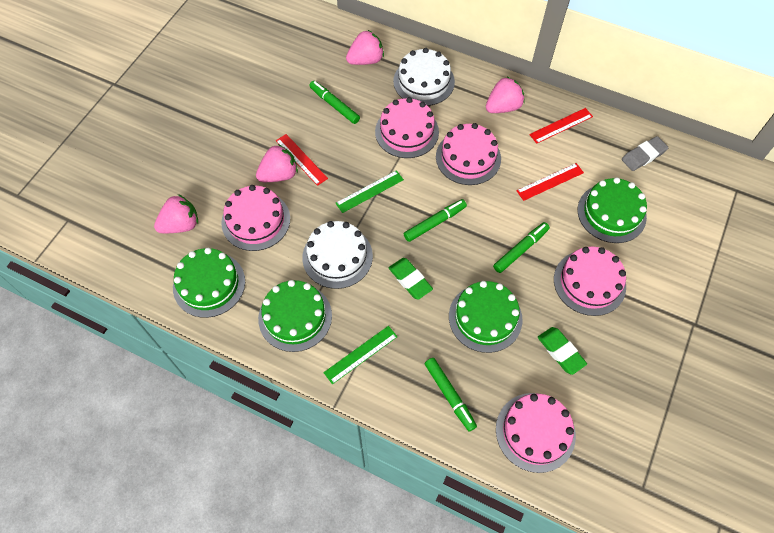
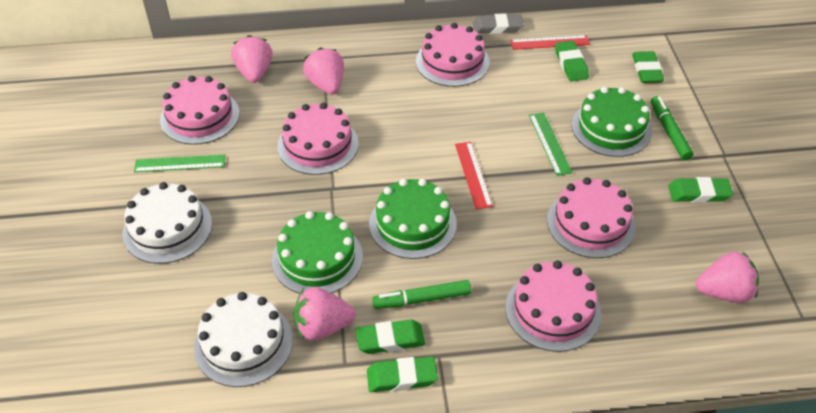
green cake: [173,248,245,318] [258,280,332,352] [449,281,523,353] [578,177,647,243] = 4 -> [272,211,363,294] [369,179,457,259] [572,87,652,157] = 3
green eraser: [389,258,433,299] [538,327,587,375] = 2 -> [355,319,425,354] [367,356,438,392] [555,41,589,82] [632,51,664,83] [668,177,733,203] = 5
green marker: [309,81,360,124] [404,199,467,242] [424,358,477,432] [493,222,550,273] = 4 -> [372,280,471,309] [651,96,694,160] = 2
red ruler: [276,134,328,186] [516,163,584,201] [529,108,593,144] = 3 -> [455,142,493,209] [510,35,590,50] = 2

